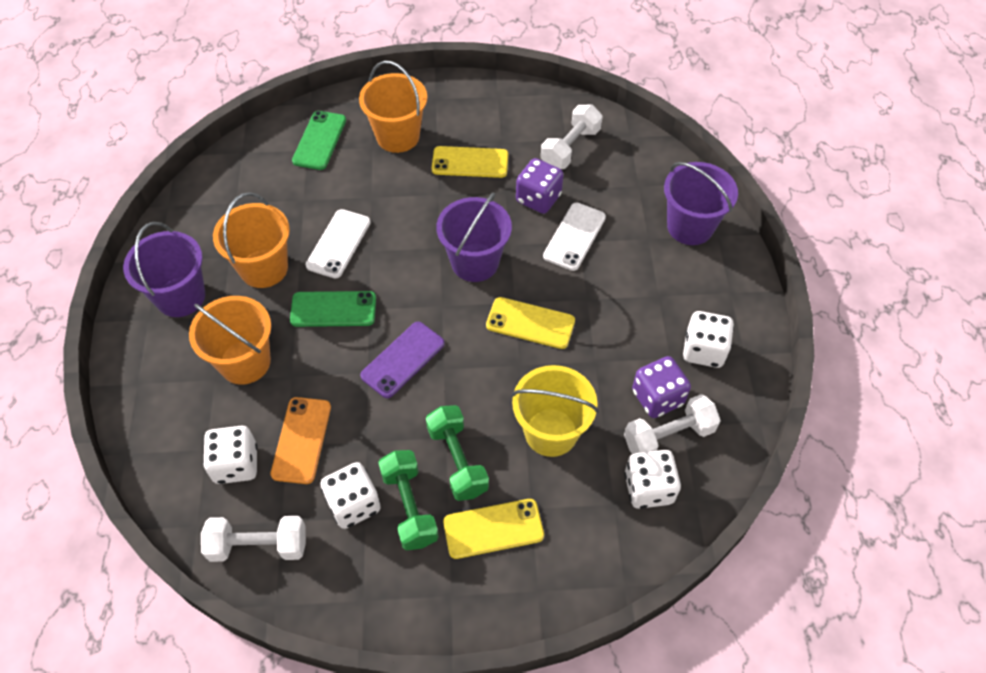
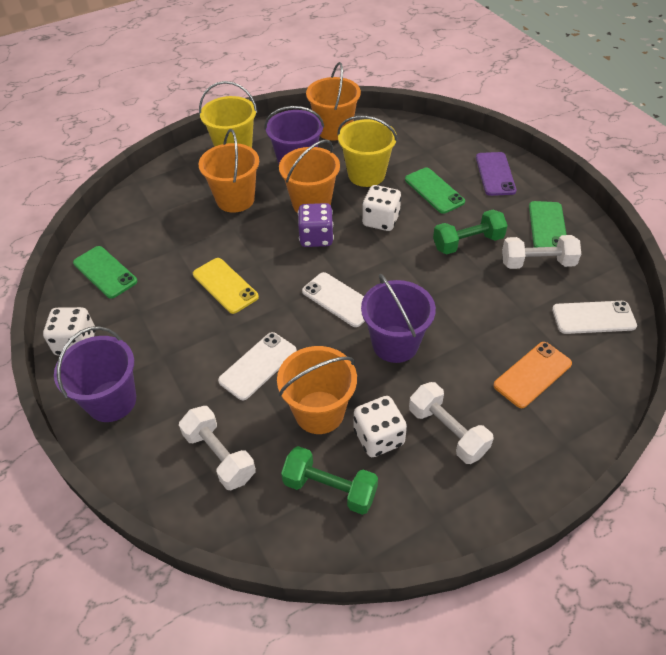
green phone: [290,291,376,327] [292,111,346,170] = 2 -> [73,246,137,299] [405,167,465,214] [529,201,566,248] = 3
orange bucket: [189,296,271,385] [213,192,290,288] [359,61,427,153] = 3 -> [199,129,259,213] [277,346,357,434] [279,139,340,213] [306,62,361,141] = 4
purple dice: [516,158,564,214] [632,356,691,418] = 2 -> [298,203,334,247] = 1
white dice: [203,426,258,484] [320,462,381,529] [624,450,681,509] [683,311,734,368] = 4 -> [43,307,96,356] [354,396,407,457] [362,185,401,231] = 3
white phone: [306,209,371,279] [543,203,606,271] = 2 -> [218,332,297,400] [302,272,365,327] [552,301,637,334] = 3
yellow bucket: [511,365,599,457] = 1 -> [199,81,257,148] [337,116,398,187] = 2
yellow phone: [432,146,508,178] [443,499,544,559] [486,297,575,349] = 3 -> [193,258,259,314] = 1

